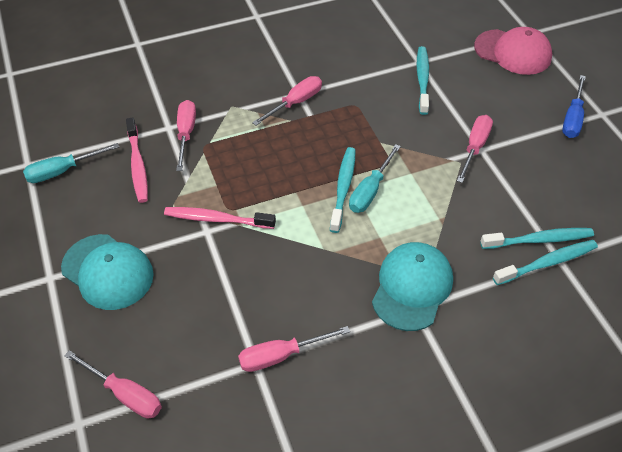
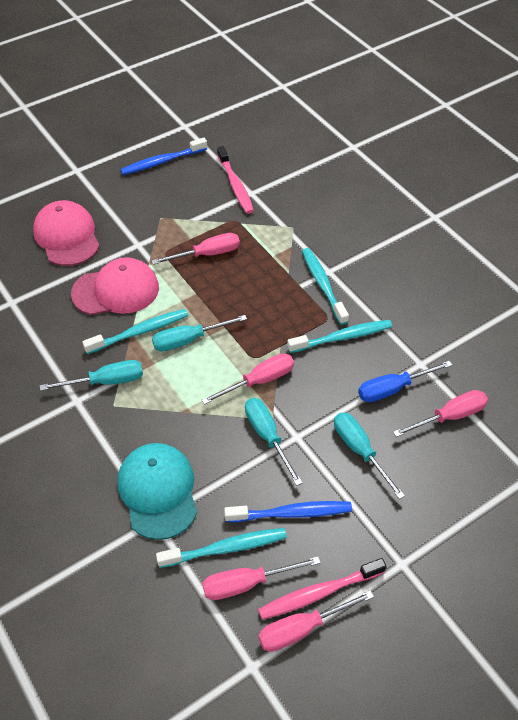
blue toothbrush: none = 0 -> [120,138,207,175] [224,501,352,522] = 2
pink cap: [474,27,552,75] = 1 -> [33,200,100,266] [71,257,159,315] = 2
turquoise cap: [61,234,154,310] [372,242,453,331] = 2 -> [118,443,197,540] = 1
turquoise screwdriver: [23,143,119,183] [349,144,401,213] = 2 -> [40,360,143,391] [152,315,247,352] [245,398,303,486] [334,412,405,499] = 4

